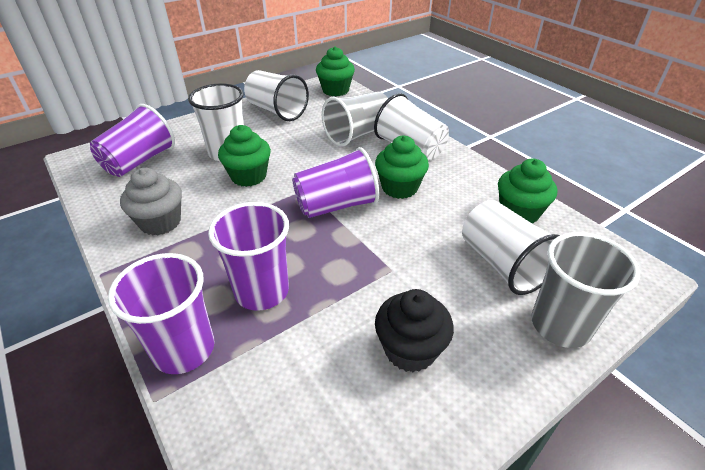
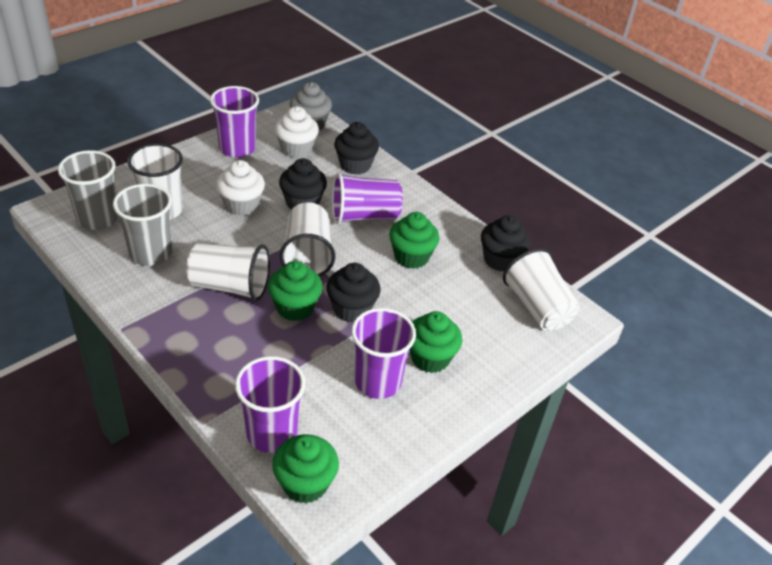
black cupcake: [375,289,454,372] = 1 -> [279,158,327,210] [326,263,381,322] [334,122,379,175] [481,215,530,271] = 4
white cupcake: none = 0 -> [216,160,265,216] [275,106,319,158] = 2

